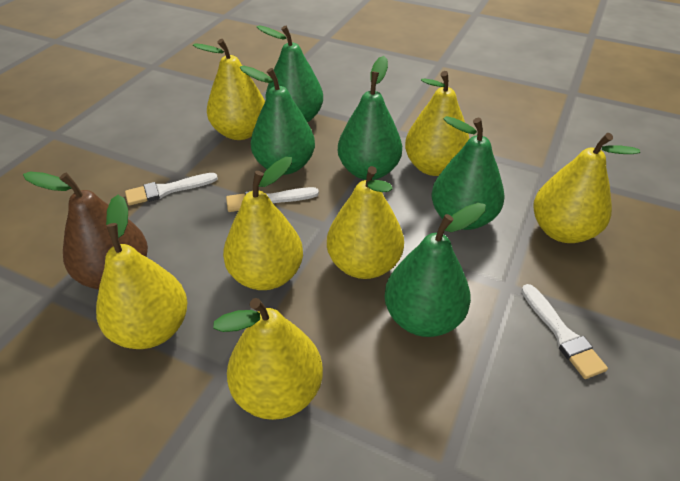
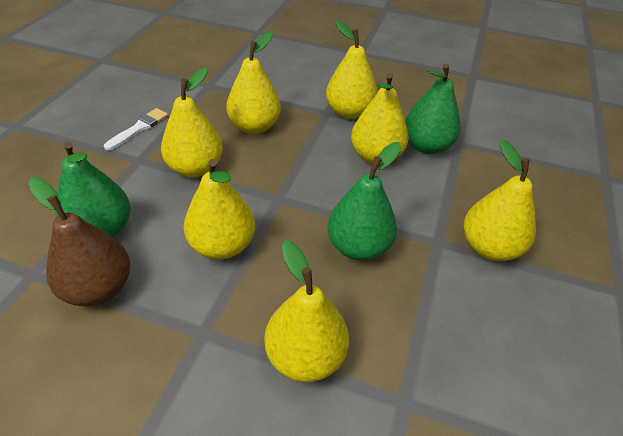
green pear: [240,66,315,175] [257,25,323,123] [338,56,402,180] [384,203,486,337] [432,116,505,230] = 5 -> [55,141,131,237] [327,142,401,261] [405,64,461,154] = 3
white brush: [125,173,218,206] [226,187,319,212] [522,284,608,379] = 3 -> [104,108,168,150] = 1

